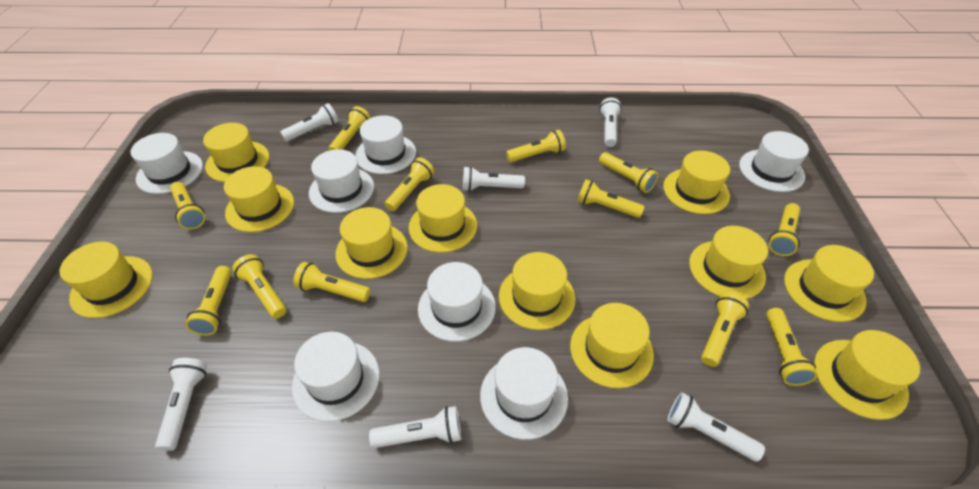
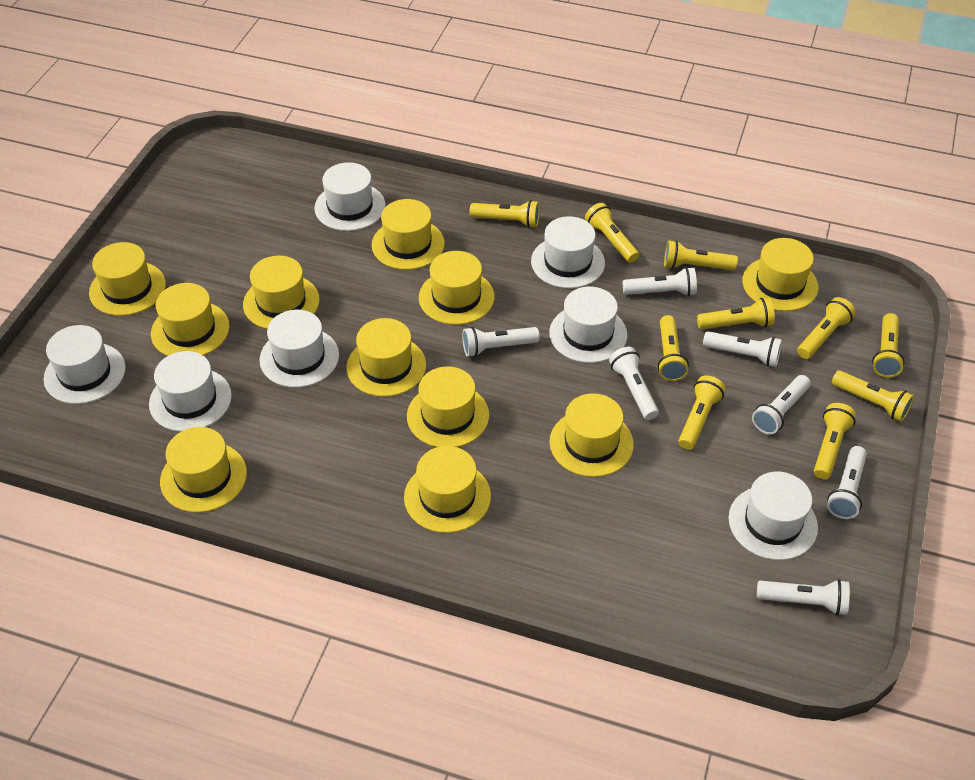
white flashlight: [155,358,207,451] [280,103,338,141] [369,406,461,448] [463,166,525,191] [599,98,622,147] [667,392,765,462] = 6 -> [463,327,540,357] [609,347,659,420] [623,267,697,296] [703,331,782,367] [752,375,811,435] [757,579,850,615] [827,446,867,519] = 7
yellow flashlight: [170,182,205,230] [185,266,232,336] [233,254,286,319] [293,262,370,302] [329,106,371,151] [385,157,434,211] [506,130,566,162] [577,179,644,218] [599,152,658,193] [701,292,749,367] [766,308,818,386] [769,203,800,256] = 12 -> [470,200,540,228] [585,203,639,263] [658,315,689,381] [664,240,738,270] [678,375,725,450] [697,298,775,329] [797,297,856,359] [814,403,856,479] [832,371,914,422] [872,313,905,378] = 10

